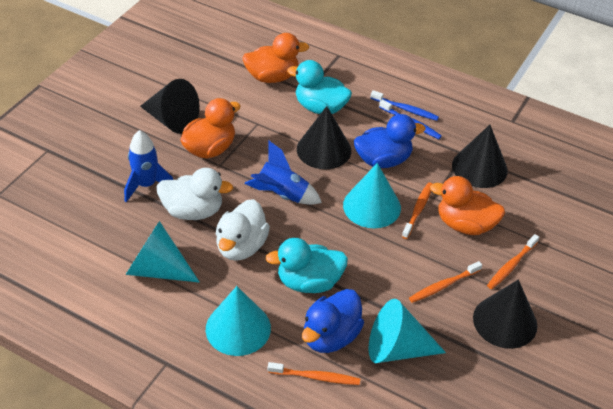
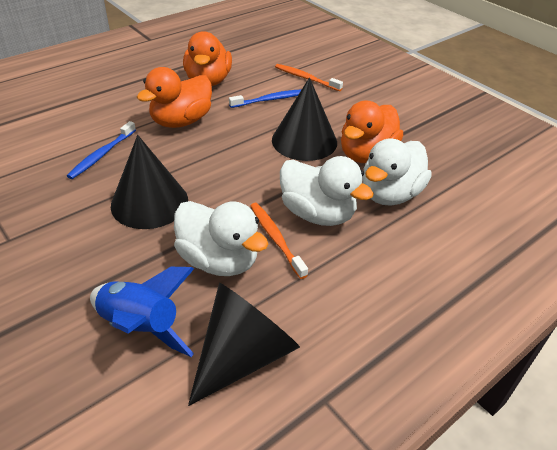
black cone: [140,79,200,134] [297,106,351,169] [452,125,508,188] [473,280,537,349] = 4 -> [111,135,188,229] [188,283,300,406] [272,77,337,161] = 3
blue duck: [302,289,364,353] [354,114,426,168] = 2 -> none = 0
blue rocket: [124,130,173,202] [244,141,322,205] = 2 -> [90,267,194,357] = 1
orange toothbrush: [268,362,360,385] [402,182,432,239] [409,261,482,303] [487,234,539,289] = 4 -> [250,203,308,279] [275,64,343,91] = 2
turquoise cone: [126,221,200,283] [206,286,271,356] [343,163,401,228] [369,299,446,363] = 4 -> none = 0
turquoise duck: [265,238,348,293] [287,60,352,114] = 2 -> none = 0
white duck: [157,168,233,220] [216,199,270,261] = 2 -> [174,201,268,276] [280,156,374,226] [362,138,431,206] = 3

